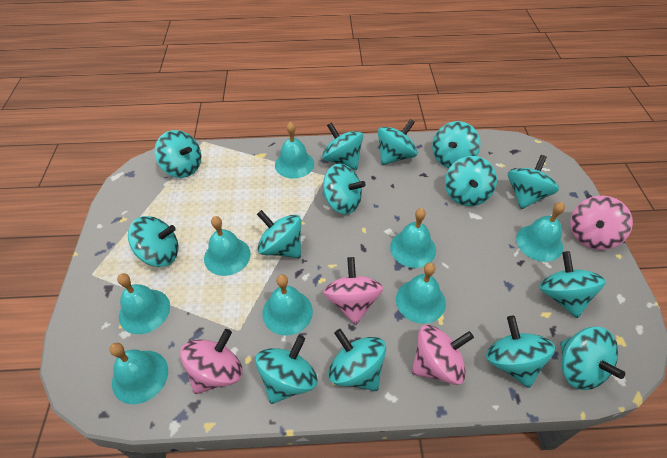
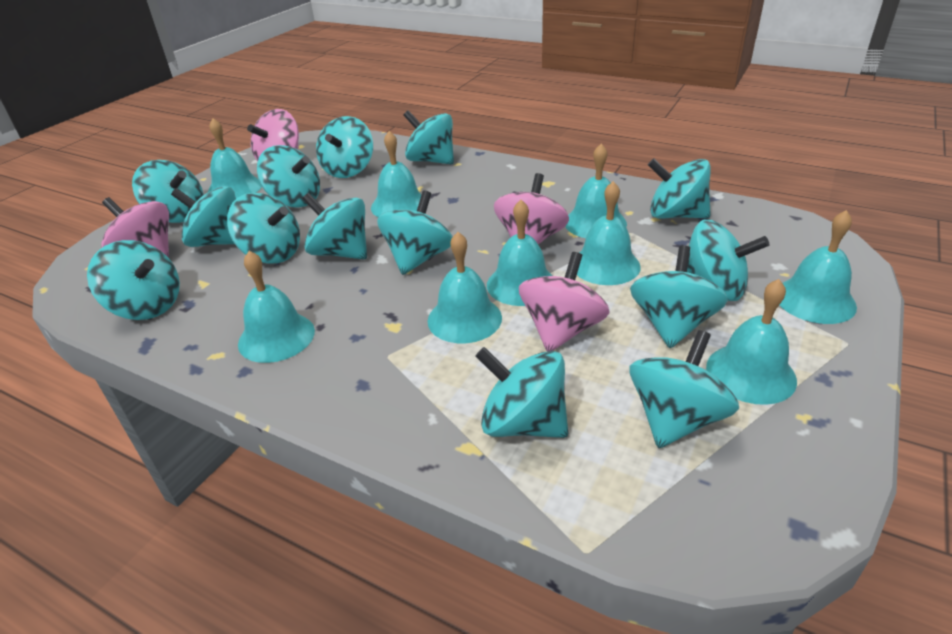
turquoise bell: [109,343,168,404] [117,273,170,334] [204,216,251,276] [262,274,313,336] [275,122,314,179] [390,208,436,268] [396,263,446,324] [516,202,565,262] = 8 -> [208,118,262,199] [238,251,315,363] [371,131,422,217] [427,232,502,343] [487,200,553,306] [565,144,627,238] [577,181,641,285] [706,279,797,405] [780,210,857,324] = 9

